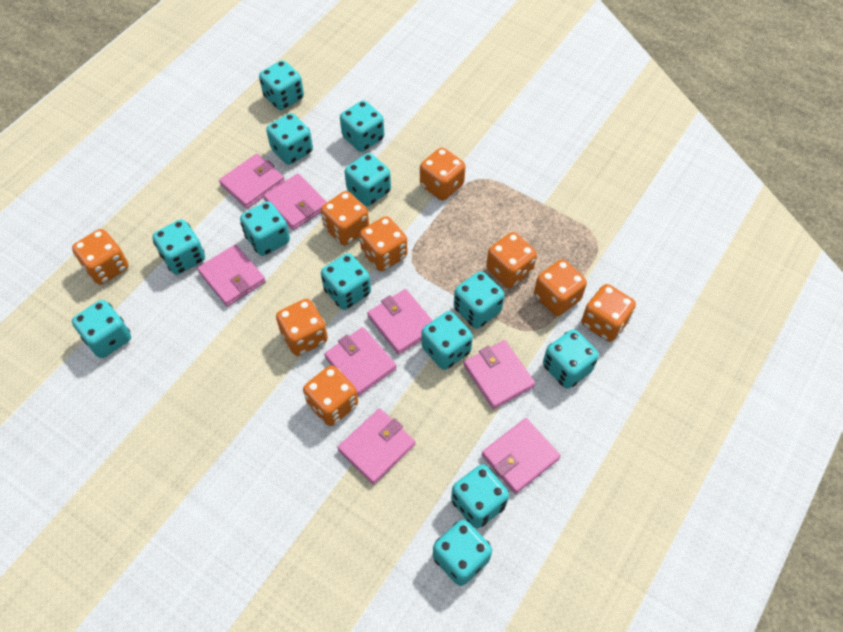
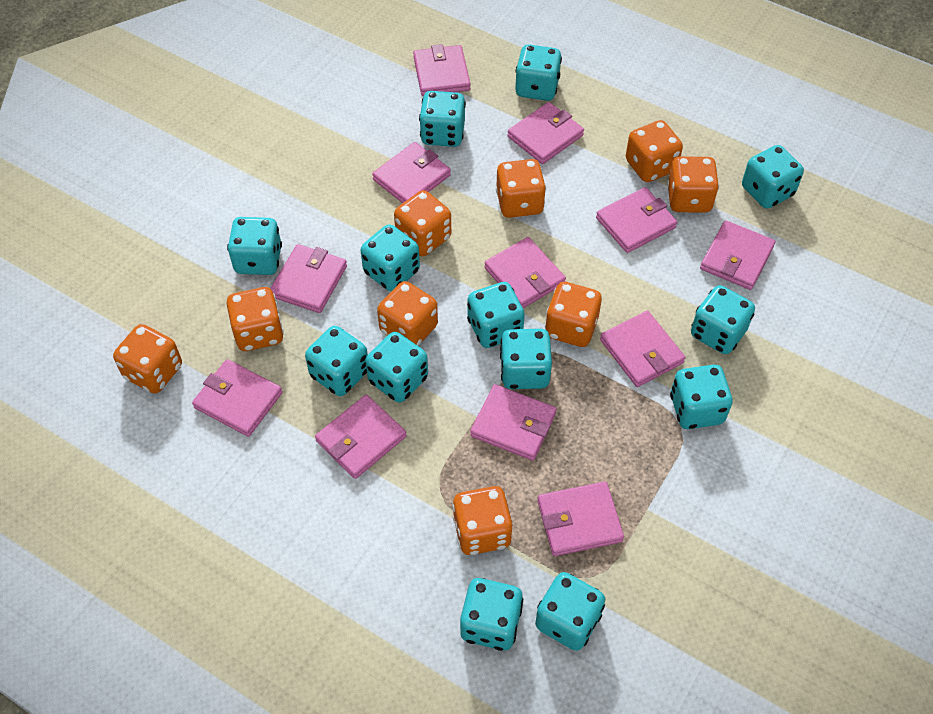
pink wallet: [197,244,266,307] [219,154,285,209] [263,174,327,230] [324,327,397,396] [337,408,415,485] [367,289,433,355] [464,340,535,409] [482,418,561,494] = 8 -> [192,359,283,437] [270,244,347,313] [315,395,406,479] [372,142,451,203] [413,44,470,96] [470,384,556,461] [484,237,566,308] [507,102,584,164] [537,481,624,556] [596,187,677,253] [600,311,685,387] [700,220,775,290] = 12

